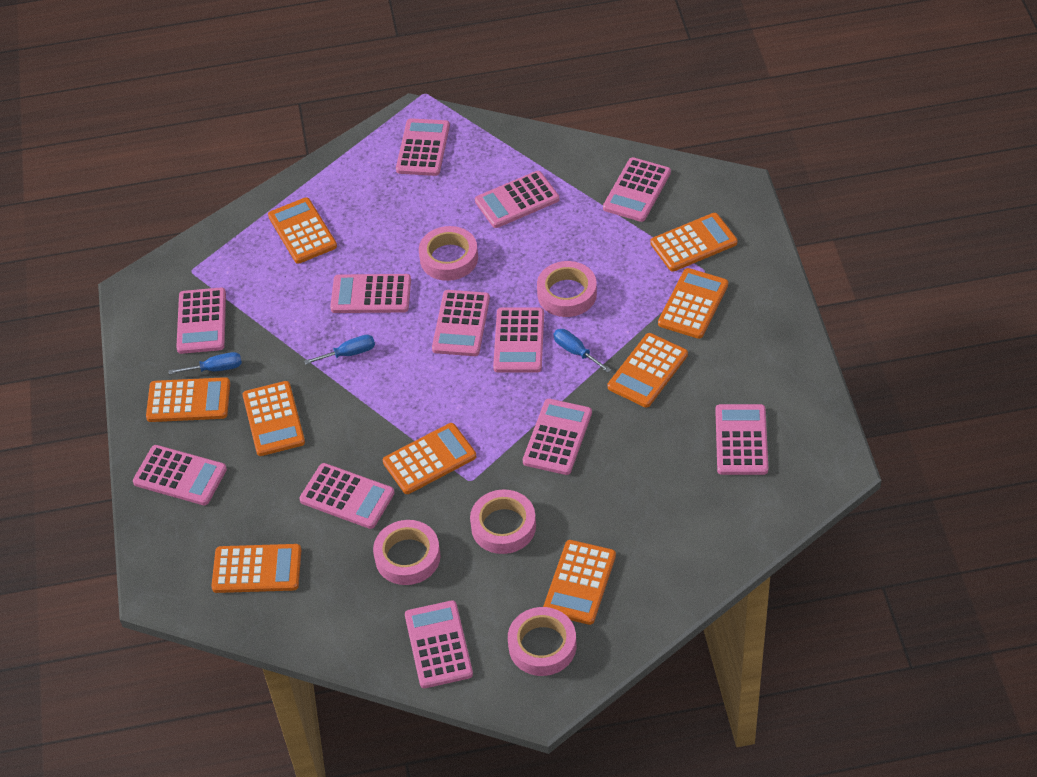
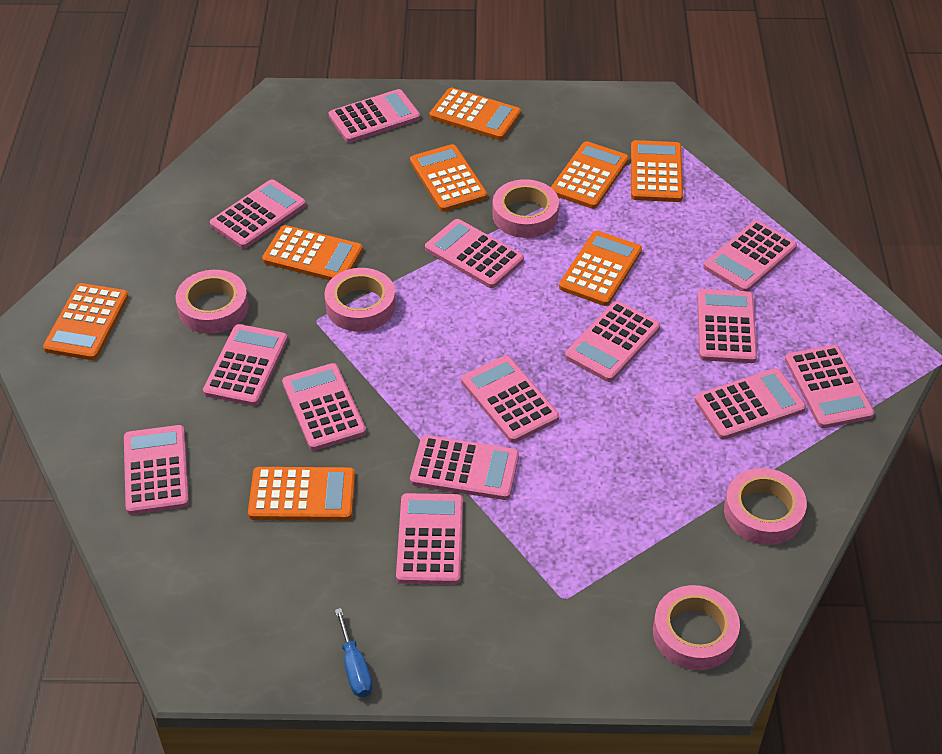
blue screwdriver: [169,352,242,374] [304,335,375,365] [553,329,611,373] = 3 -> [335,608,372,697] = 1
orange calculator: [146,377,230,422] [211,544,301,593] [242,381,305,456] [268,197,337,264] [383,423,476,494] [543,540,616,625] [608,333,688,407] [650,213,738,272] [658,268,728,339] = 9 -> [43,283,129,360] [248,467,355,521] [262,225,363,280] [410,144,487,212] [430,88,521,140] [551,141,629,209] [559,231,642,306] [631,140,683,202] = 8
pink calculator: [133,445,227,505] [176,287,226,354] [299,463,395,529] [330,274,411,313] [396,118,450,176] [405,600,473,688] [432,290,490,356] [475,171,559,228] [493,308,544,373] [523,399,592,475] [603,157,671,222] [715,404,768,475] = 12 -> [124,425,189,515] [203,324,288,406] [210,179,306,248] [282,363,366,451] [329,89,420,143] [396,493,463,585] [410,435,519,500] [425,219,524,288] [461,356,559,443] [565,301,660,382] [695,368,806,439] [697,289,757,363] [704,220,797,291] [785,345,874,428] = 14

